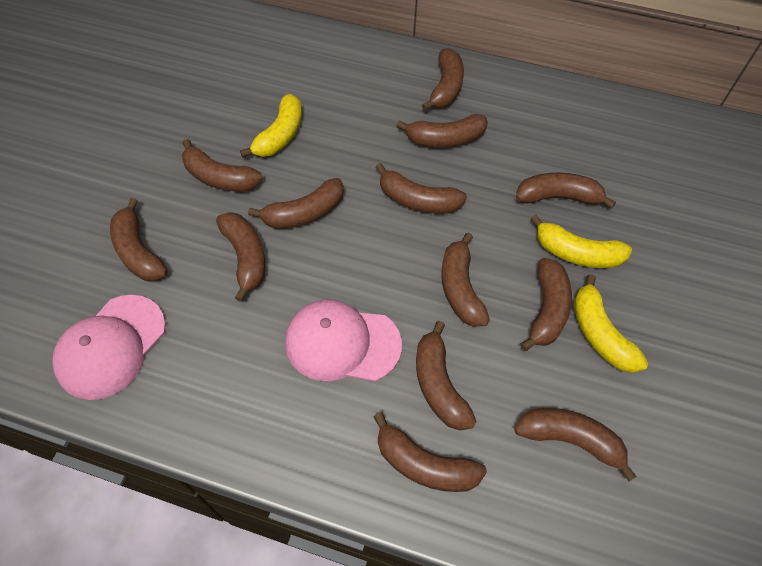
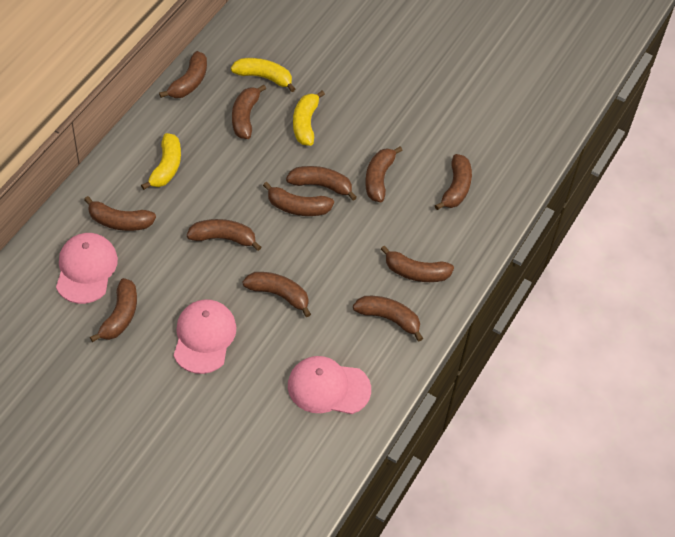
brown banana: [110,198,168,281] [182,139,263,192] [216,212,266,302] [248,178,344,229] [373,412,487,492] [375,163,467,214] [396,114,488,148] [416,321,476,430] [422,48,464,111] [441,233,490,327] [514,408,637,482] [516,173,616,209] [520,258,572,351] = 13 -> [84,196,156,231] [90,278,137,342] [159,51,207,98] [187,219,261,251] [232,84,266,139] [242,272,311,317] [263,182,334,216] [286,166,357,201] [353,296,423,341] [365,147,403,202] [381,245,454,282] [435,154,472,210] = 12
pink cap: [52,295,166,400] [285,300,402,381] = 2 -> [56,233,118,304] [174,299,236,374] [288,356,371,414] = 3

